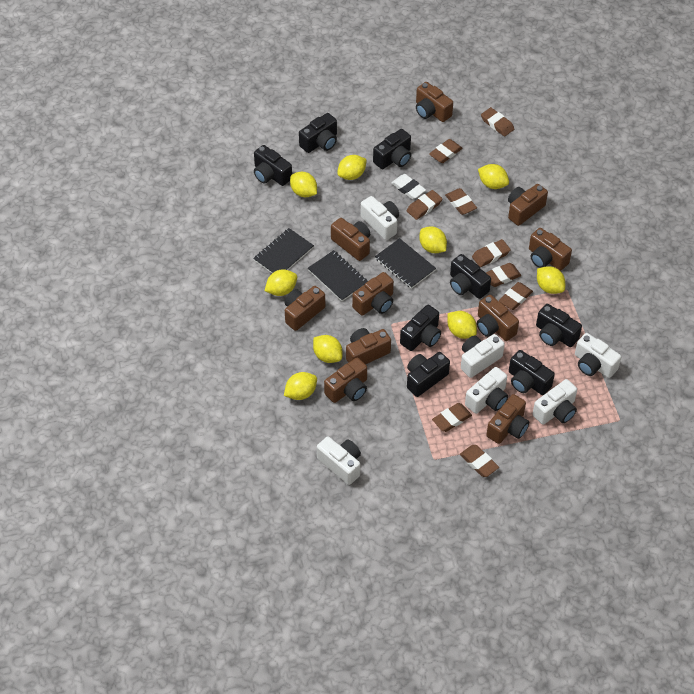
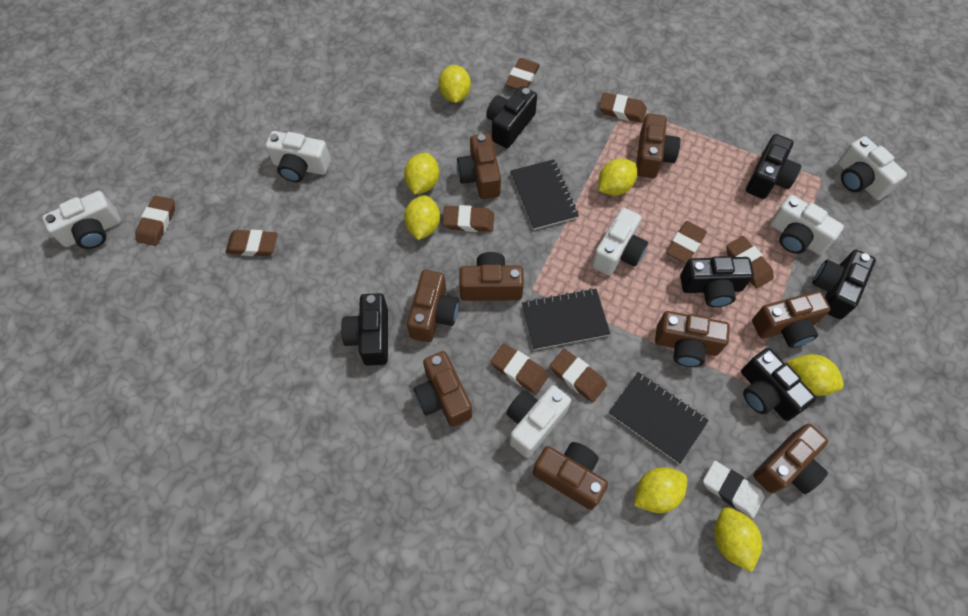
black camera: [254,145,292,186] [299,113,337,153] [373,129,411,169] [400,305,441,351] [407,352,450,397] [450,254,491,299] [509,350,555,395] [536,304,582,347] = 8 -> [341,293,388,366] [486,86,537,148] [680,256,754,307] [741,348,816,421] [746,134,801,199] [812,250,876,319] = 6
brown camera: [284,286,325,331] [324,358,367,403] [331,218,370,261] [346,328,391,364] [352,272,394,316] [416,82,453,122] [477,295,519,341] [486,394,529,444] [508,184,548,226] [529,228,572,271] = 10 -> [407,270,459,342] [414,351,472,427] [457,133,501,199] [459,252,524,301] [532,442,608,510] [636,114,681,178] [655,311,730,367] [752,291,830,348] [753,424,828,494] = 9
yellow lemon: [265,269,297,296] [284,372,317,400] [290,172,317,197] [313,335,342,363] [337,155,367,180] [419,227,447,253] [448,311,477,339] [478,164,509,189] [537,266,565,294] = 9 -> [404,153,439,194] [404,195,440,240] [438,65,471,103] [598,158,637,196] [634,467,687,513] [714,507,762,572] [786,354,844,396] = 7

